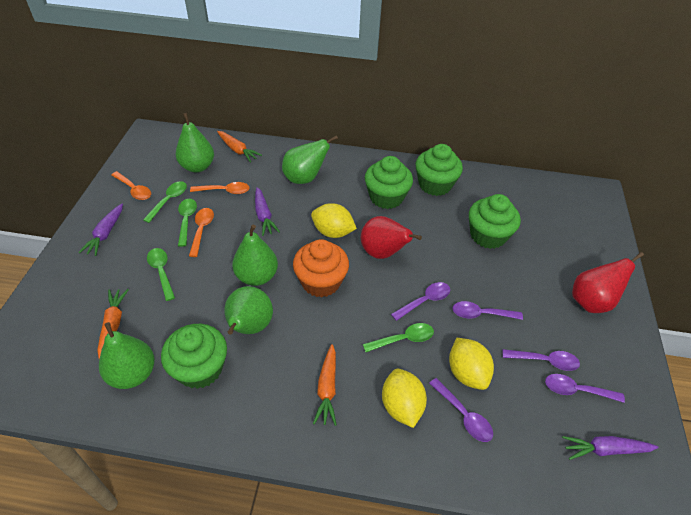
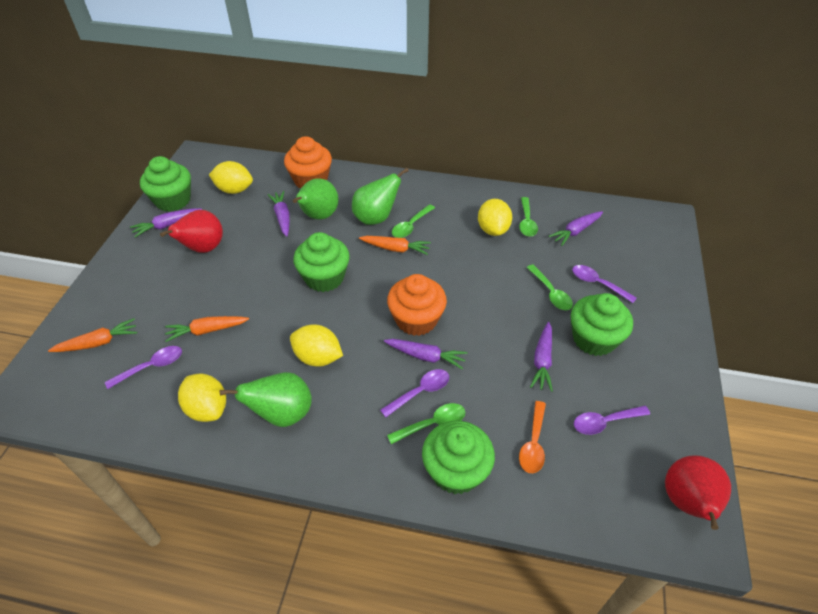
green pear: [99,322,155,389] [176,113,214,172] [224,286,273,335] [232,225,278,286] [282,135,338,184] = 5 -> [220,372,312,427] [293,178,339,220] [352,168,409,225] = 3
orange cupcake: [293,239,349,297] = 1 -> [284,136,332,188] [387,274,447,336] = 2
orange spoon: [111,171,151,200] [189,208,214,257] [190,182,250,194] = 3 -> [519,401,546,473] = 1
purple carrot: [79,204,123,256] [255,187,280,236] [562,436,659,460] = 3 -> [130,208,202,238] [267,191,290,237] [384,339,467,369] [530,322,553,392] [549,211,603,246] = 5
purple spoon: [391,282,450,321] [429,378,493,442] [452,301,523,320] [502,349,580,371] [545,374,625,403] = 5 -> [105,346,182,389] [380,369,449,417] [572,265,637,303] [574,406,650,435] = 4
yellow lemon: [311,203,357,238] [382,369,427,428] [449,338,494,390] = 3 -> [178,374,226,422] [209,161,253,194] [290,324,343,367] [478,199,512,236] = 4

